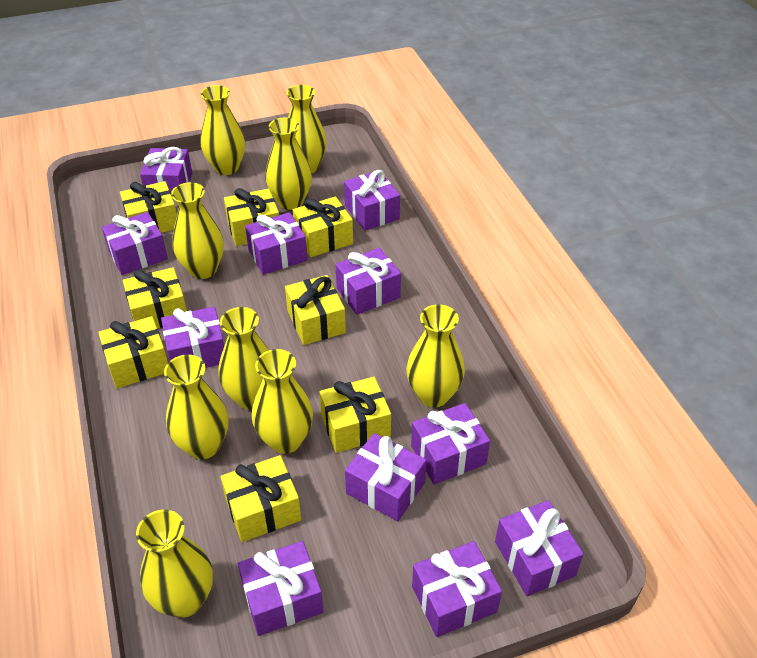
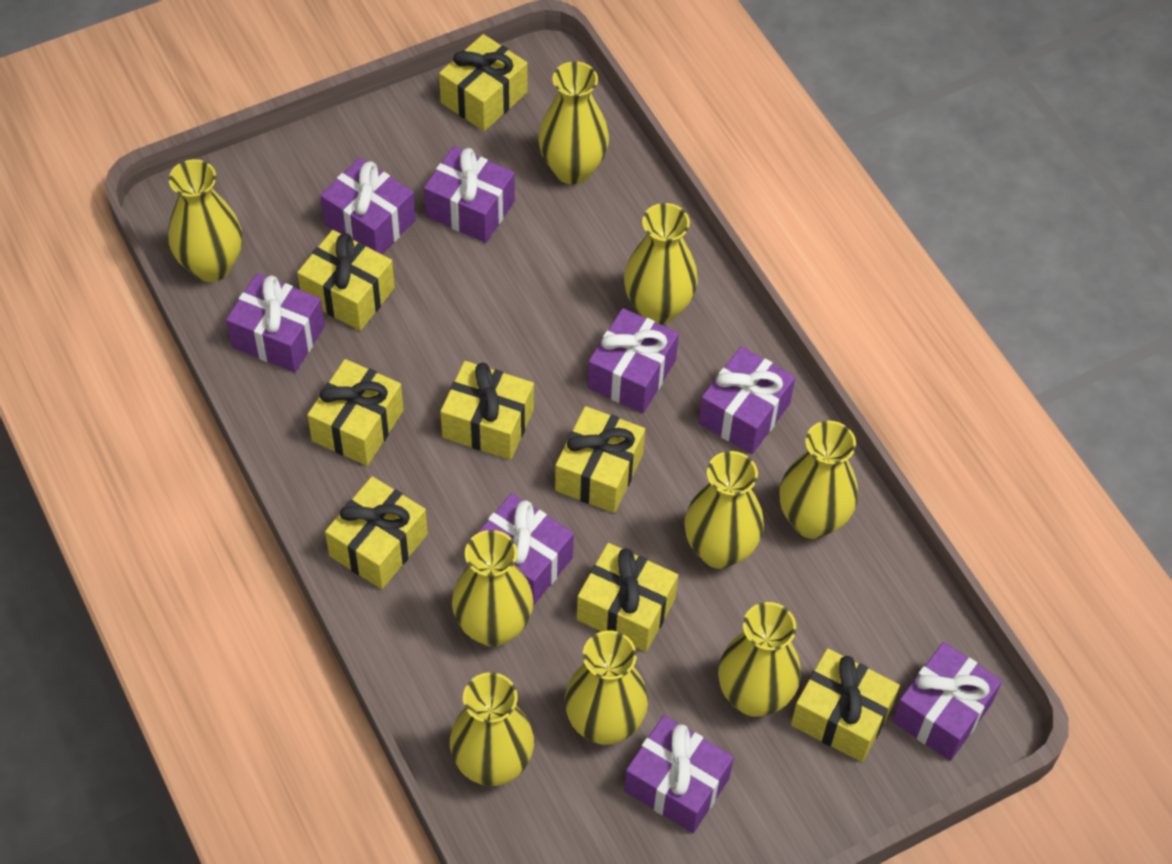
purple gift: [102,212,168,275] [140,147,192,199] [161,307,224,368] [238,541,324,636] [245,212,307,275] [335,248,401,315] [344,170,400,231] [345,433,426,521] [411,403,490,485] [412,541,502,637] [495,500,584,596] = 11 -> [226,273,325,373] [320,158,416,254] [424,146,515,243] [478,493,574,605] [587,308,679,413] [624,715,734,833] [698,346,795,454] [892,642,1002,761] = 8

